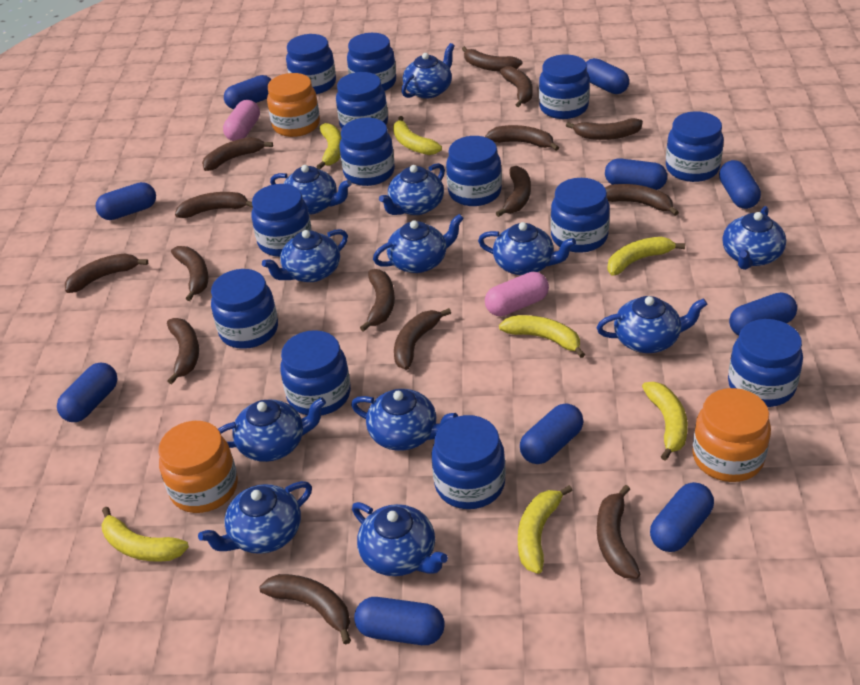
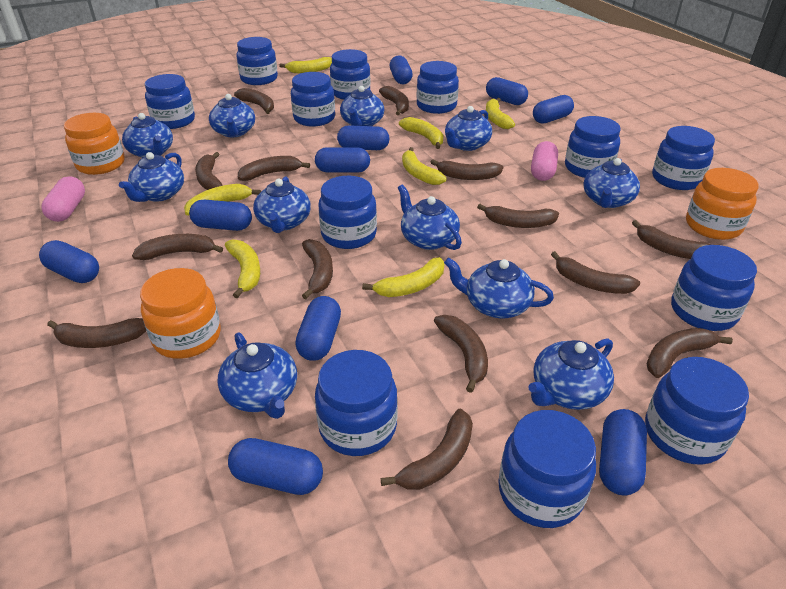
blue jar: [211,269,278,349] [251,184,312,257] [280,330,351,415] [286,34,336,94] [336,72,388,129] [340,118,395,186] [347,33,396,91] [432,415,506,509] [446,136,502,206] [539,54,590,119] [551,178,610,253] [666,111,724,182] [728,319,803,407] = 13 -> [145,74,195,129] [236,37,278,85] [291,72,335,127] [315,350,398,456] [319,176,377,249] [330,49,371,100] [417,61,459,114] [498,410,596,528] [565,116,621,178] [645,357,749,465] [652,126,715,190] [671,245,757,331] = 12
blue teapot: [198,481,312,554] [218,397,326,462] [262,229,348,282] [270,165,352,215] [351,389,458,451] [352,502,448,576] [373,214,464,273] [379,163,445,215] [401,43,455,99] [478,222,576,275] [597,296,707,353] [723,206,786,270] = 12 -> [119,152,184,202] [122,113,173,158] [209,94,255,137] [218,332,297,419] [253,177,311,233] [340,86,384,126] [398,185,462,250] [444,258,554,318] [445,106,492,151] [528,338,614,410] [583,158,640,208] = 11
brown banana: [65,254,148,293] [167,318,199,384] [171,246,208,301] [175,192,253,218] [202,137,273,171] [259,574,351,645] [360,269,395,332] [394,308,451,370] [462,46,523,72] [485,125,559,151] [496,166,531,217] [500,66,533,107] [566,118,643,140] [597,485,640,579] [605,184,679,216] = 15 -> [47,318,146,348] [132,234,223,260] [195,152,223,190] [234,88,274,114] [238,156,310,181] [302,239,333,299] [379,86,409,116] [381,409,473,490] [430,159,503,180] [434,315,488,393] [477,204,559,228] [551,251,640,294] [632,220,711,259] [646,328,733,378] = 14

